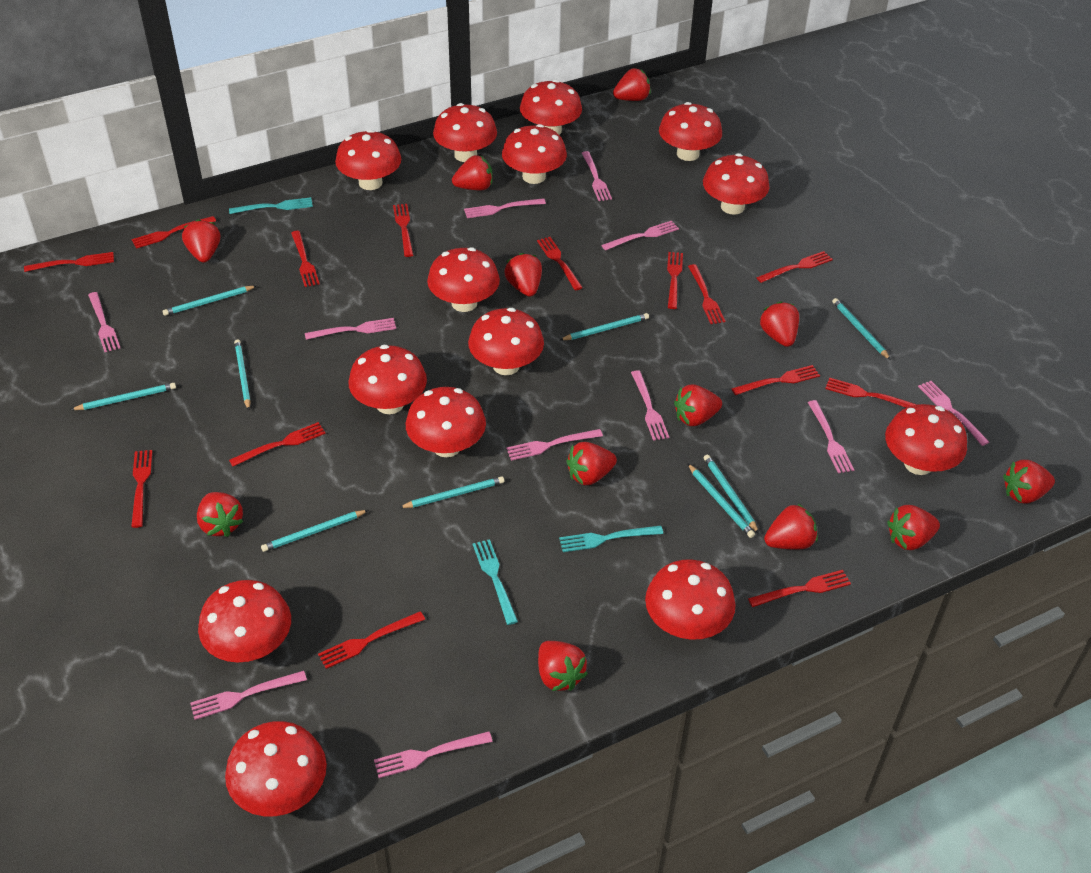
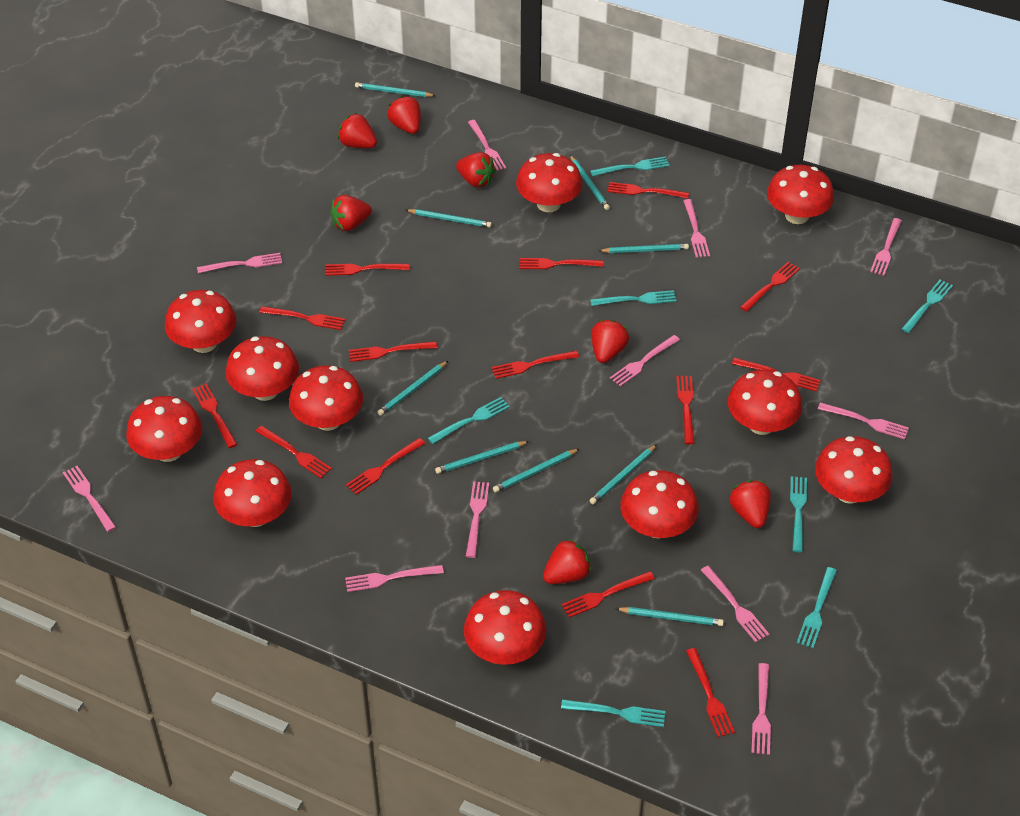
red mushroom: [198,580,291,662] [225,721,327,816] [335,130,401,190] [349,345,427,414] [406,387,486,457] [427,247,500,312] [433,103,497,162] [468,308,544,375] [502,124,567,184] [520,80,582,135] [645,559,736,640] [659,102,722,161] [703,153,769,215] [885,404,967,475] = 14 -> [126,396,202,462] [165,290,236,353] [213,459,292,527] [225,336,299,401] [289,365,363,431] [464,590,546,665] [516,153,582,212] [620,470,699,538] [728,369,802,435] [767,165,834,224] [815,436,893,504] = 11
red strawberry: [182,219,220,263] [197,492,243,537] [452,155,493,191] [504,253,542,297] [538,641,588,691] [566,442,617,485] [613,68,651,101] [674,384,722,426] [760,301,799,347] [764,504,818,549] [887,505,940,550] [1003,460,1055,504] = 12 -> [330,195,372,231] [338,113,377,148] [388,96,421,134] [456,152,496,188] [543,538,592,584] [591,319,629,363] [730,480,771,528] = 7
turquoise fork: [229,197,313,214] [473,539,518,625] [559,526,663,552] = 3 -> [428,397,510,444] [561,699,666,727] [590,156,670,176] [590,290,676,306] [790,476,807,552] [797,567,837,648] [902,279,953,333] = 7

